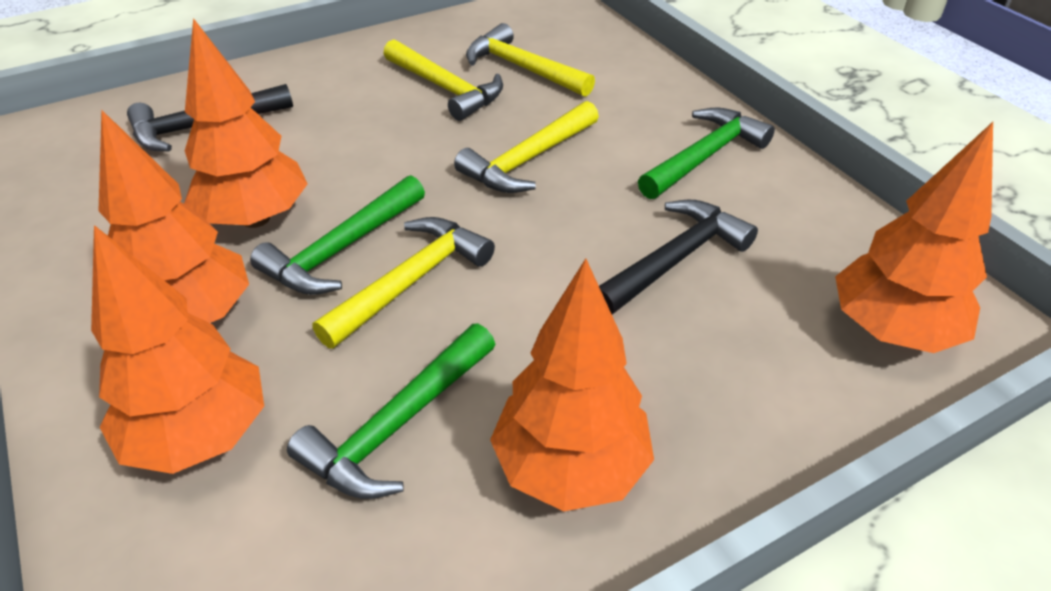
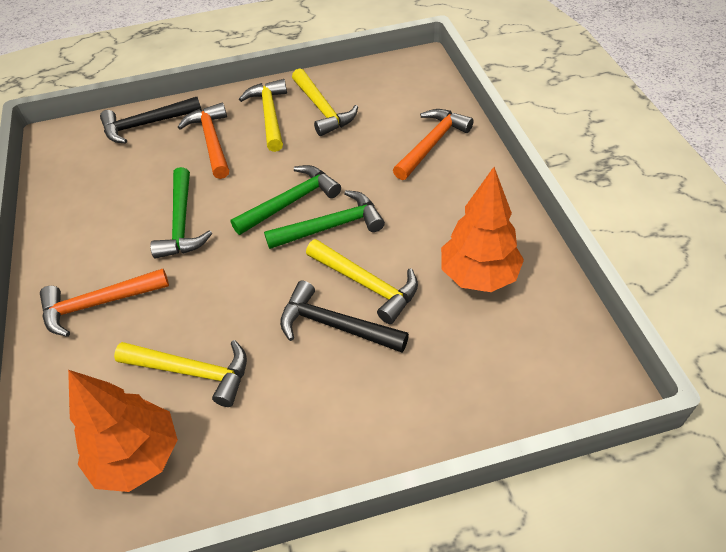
orange hammer: none = 0 -> [40,269,169,337] [178,103,229,179] [393,109,474,180] = 3
orange tree: [91,225,264,474] [99,109,249,323] [184,18,307,228] [490,258,654,511] [835,122,993,353] = 5 -> [68,370,178,492] [441,167,524,292] = 2

